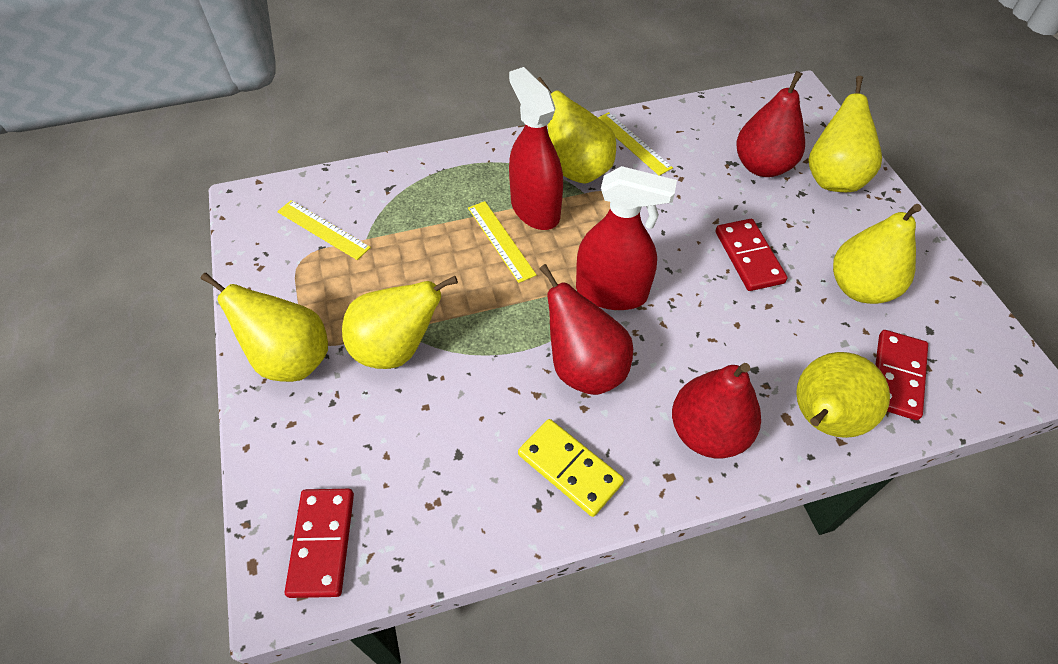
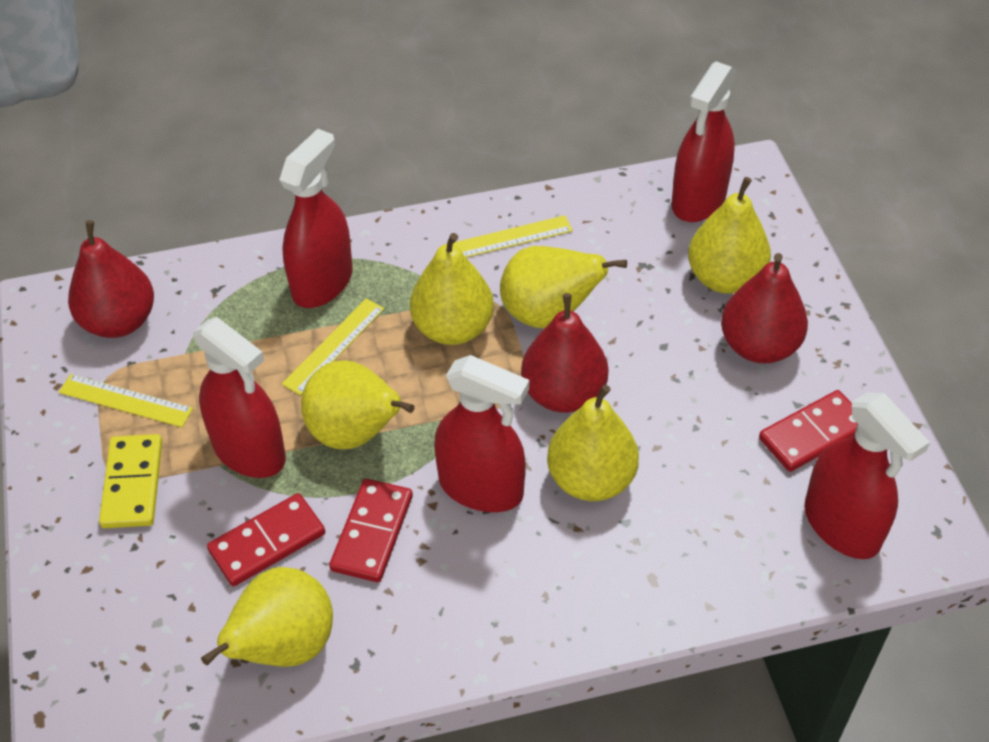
red spray bottle: [509,67,563,230] [576,166,677,310] = 2 -> [193,317,286,478] [279,129,353,308] [434,355,529,512] [671,61,736,222] [804,392,930,559] = 5

